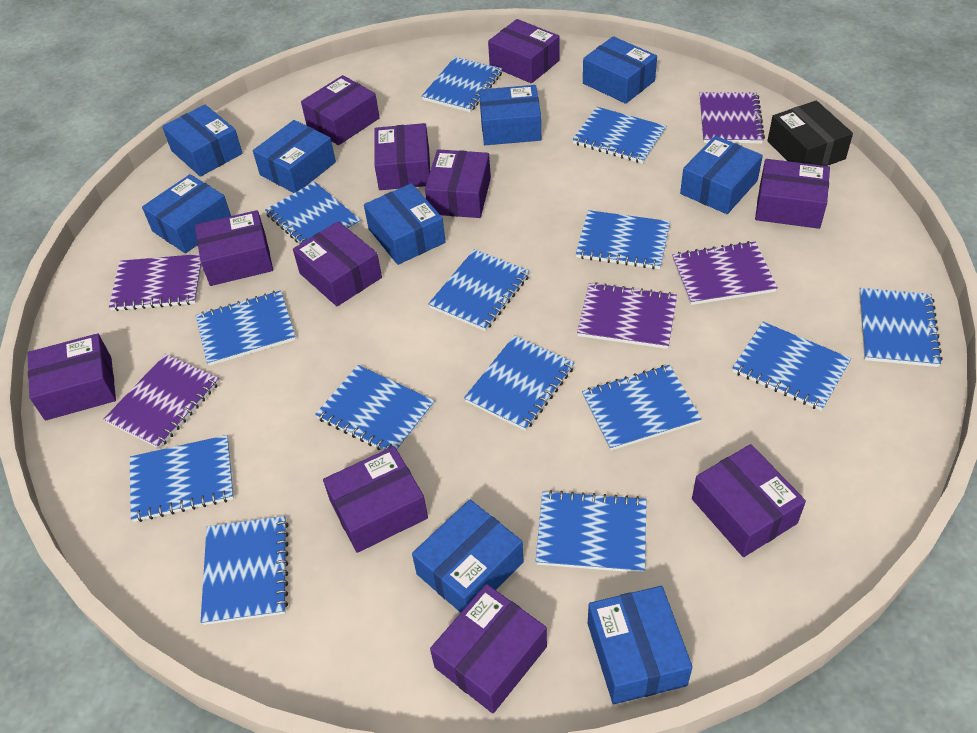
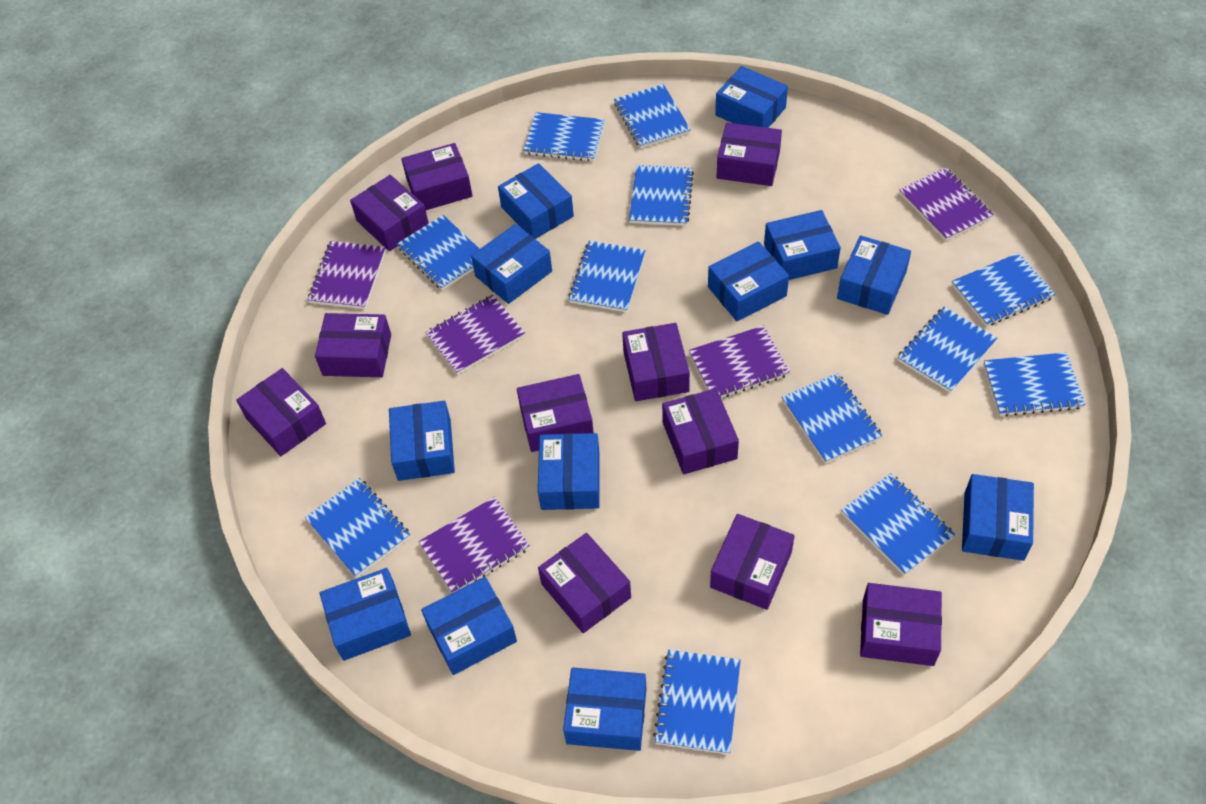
black box: [767,100,853,166] = 1 -> none = 0
blue box: [142,174,231,253] [162,104,243,177] [253,120,336,193] [364,183,446,265] [412,500,524,613] [479,85,541,145] [583,36,657,104] [588,586,693,704] [680,136,763,214] = 9 -> [319,568,411,661] [389,401,455,481] [421,577,517,675] [471,224,552,304] [498,163,574,239] [538,433,600,510] [563,667,646,751] [708,242,789,321] [715,66,788,128] [764,210,841,280] [837,235,911,315] [962,474,1034,561] = 12
blue notebook: [130,435,234,522] [196,290,296,366] [201,516,289,625] [265,182,361,244] [315,365,435,451] [422,57,502,112] [428,249,530,331] [464,335,574,431] [536,490,647,573] [572,107,666,164] [576,210,670,269] [582,365,702,451] [732,322,851,411] [859,288,943,367] = 14 -> [305,478,410,578] [397,215,479,290] [523,112,605,162] [568,241,646,312] [614,84,691,148] [629,165,694,226] [653,650,741,754] [782,373,883,463] [841,473,955,575] [898,307,997,393] [952,253,1055,327] [983,352,1086,417] = 12

